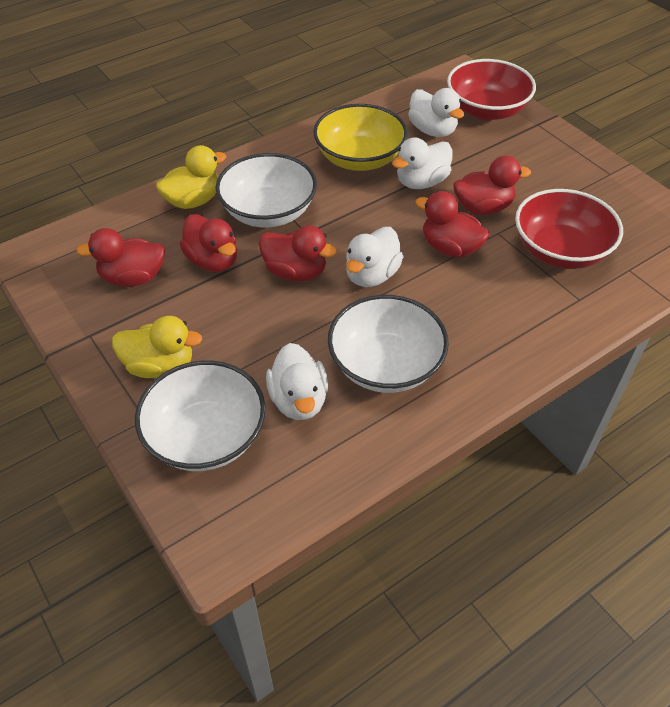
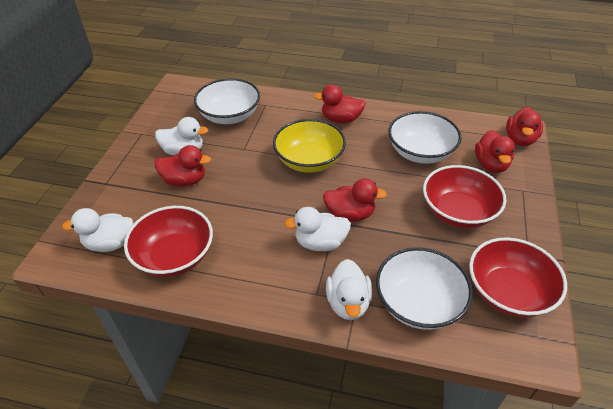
red bowl: [447,59,536,120] [515,189,623,269] = 2 -> [124,206,213,277] [423,165,506,228] [469,237,567,317] = 3
yellow duck: [112,316,202,378] [156,145,226,209] = 2 -> none = 0

